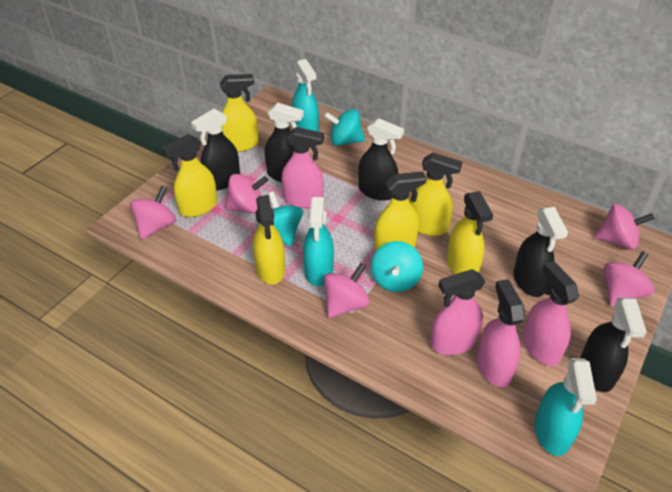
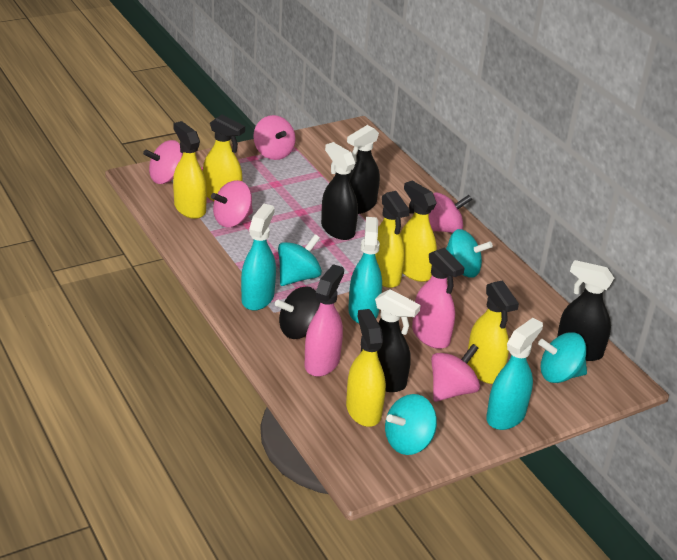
black spinning top: none = 0 -> [275,286,320,339] = 1
black spray bottle: [191,109,240,191] [264,103,304,182] [358,118,404,201] [513,207,568,297] [580,297,647,392] = 5 -> [321,142,358,240] [347,125,380,214] [361,289,421,392] [557,260,614,361] = 4
pink spray bottle: [281,127,324,208] [430,269,485,355] [477,279,525,387] [522,261,579,366] = 4 -> [304,264,344,377] [412,248,465,349] = 2
turquoise spinning top: [257,191,303,247] [324,109,365,146] [371,241,423,292] = 3 -> [278,234,322,286] [385,394,437,455] [446,229,493,278] [538,332,587,383] = 4

